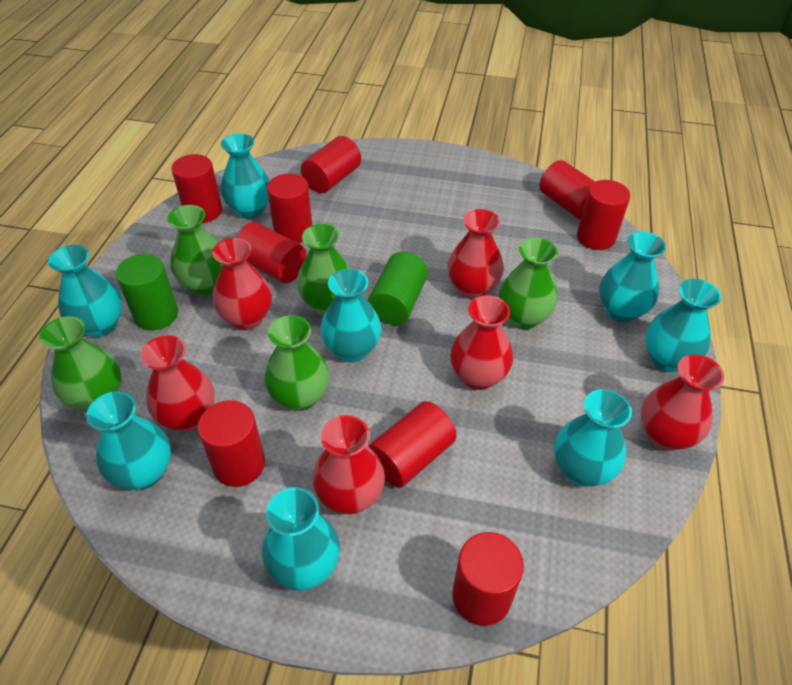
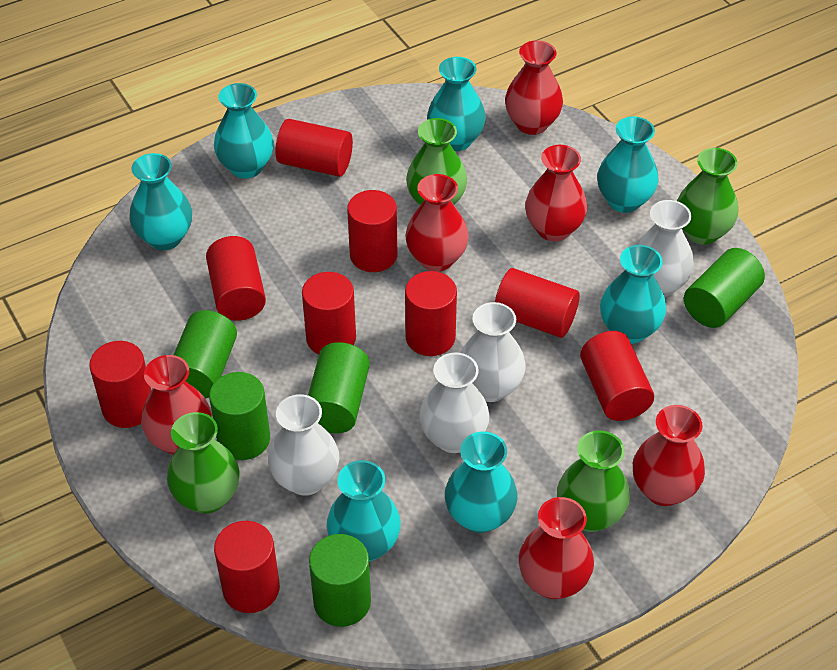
green cylinder: [116,254,178,330] [368,252,428,325] = 2 -> [174,310,237,399] [209,372,270,460] [308,342,370,433] [309,534,371,627] [684,248,765,328] = 5
green vase: [39,316,122,411] [167,205,223,295] [264,315,329,411] [297,224,350,315] [499,238,558,329] = 5 -> [167,412,240,514] [406,118,467,205] [557,430,630,532] [677,148,738,245] = 4
turquoise vase: [48,245,122,338] [86,391,171,490] [221,133,270,219] [262,487,340,591] [320,269,381,362] [554,389,632,487] [599,231,666,323] [645,279,721,372] = 8 -> [130,153,192,250] [214,83,274,179] [327,460,401,561] [427,57,486,151] [445,432,518,533] [597,116,659,213] [600,245,666,344] = 7
white vase: none = 0 -> [268,394,339,496] [419,352,490,453] [461,302,526,402] [635,200,694,297] = 4

